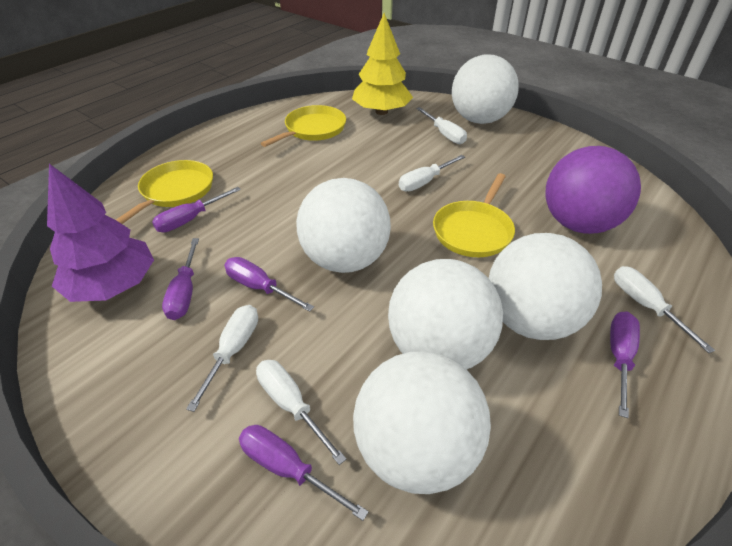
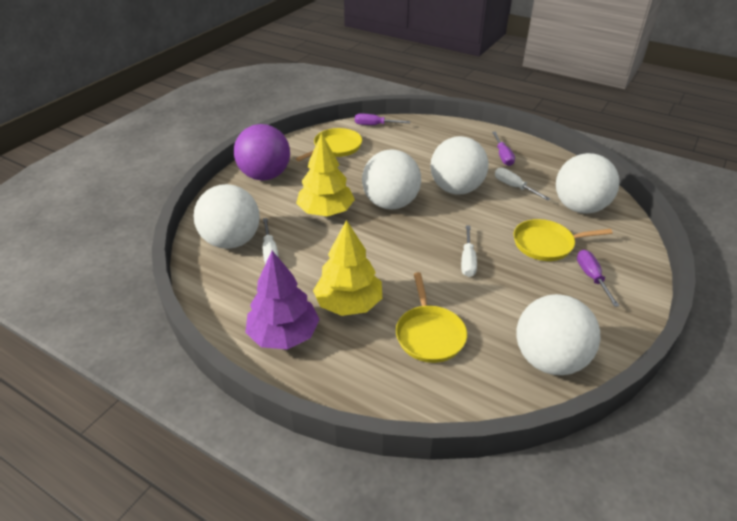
purple screwdriver: [152,187,241,232] [162,238,199,320] [224,257,314,312] [239,425,369,521] [610,312,640,418] = 5 -> [355,113,410,125] [492,132,515,166] [577,250,619,307] = 3
white screwdriver: [186,305,258,412] [256,360,347,465] [399,155,465,192] [416,107,467,144] [614,266,715,353] = 5 -> [263,218,279,264] [461,225,477,277] [495,168,550,201] = 3
yellow tree: [352,13,413,115] = 1 -> [296,133,355,216] [313,220,382,316] = 2

